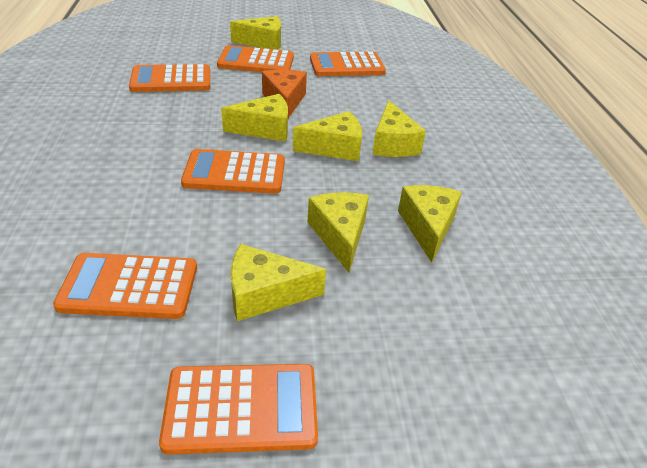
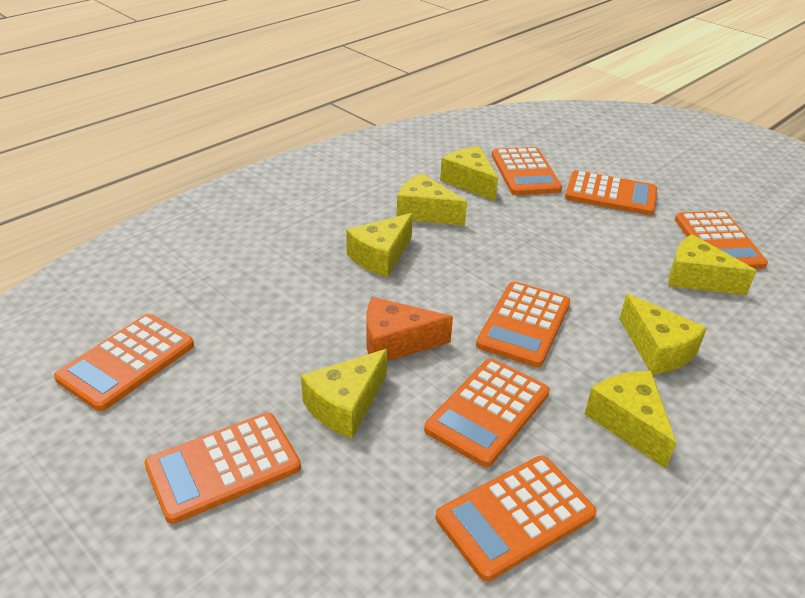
orange calculator: [53,253,197,319] [129,64,210,92] [159,364,318,455] [181,149,285,194] [217,45,294,72] [310,52,386,76] = 6 -> [54,314,194,411] [144,413,301,524] [424,358,550,467] [436,455,596,581] [476,281,570,367] [492,147,562,195] [565,170,657,215] [675,211,768,269] = 8

